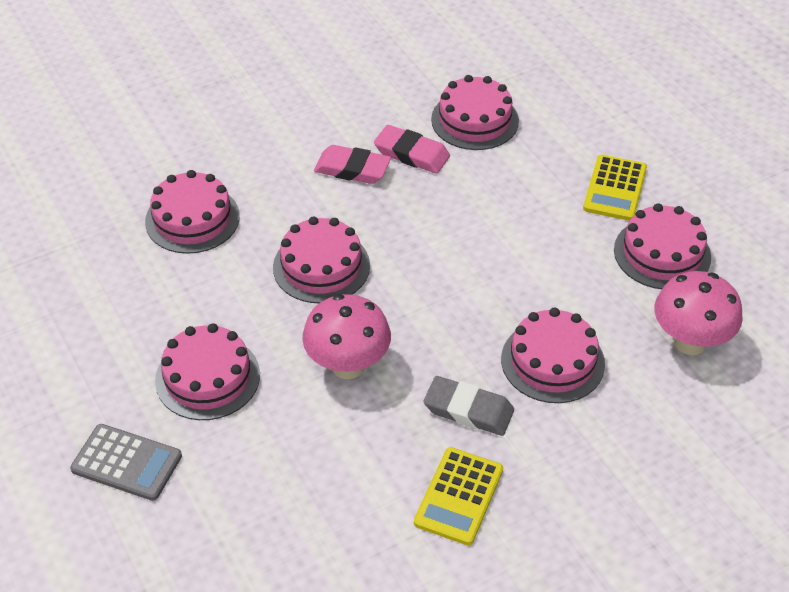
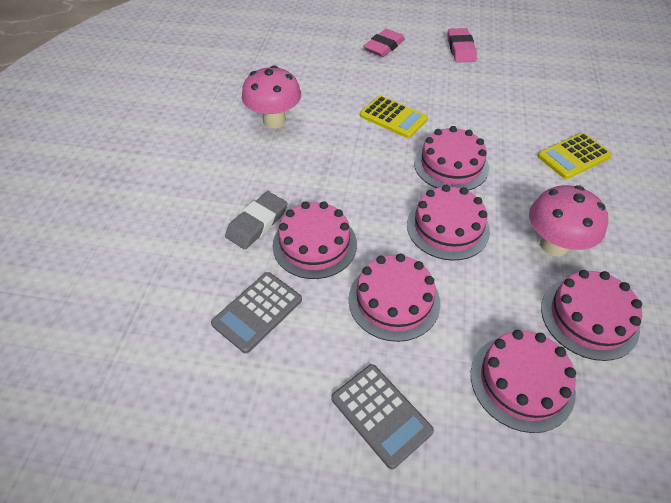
grey calculator: [70,424,182,501] = 1 -> [211,272,302,353] [331,364,434,469] = 2

